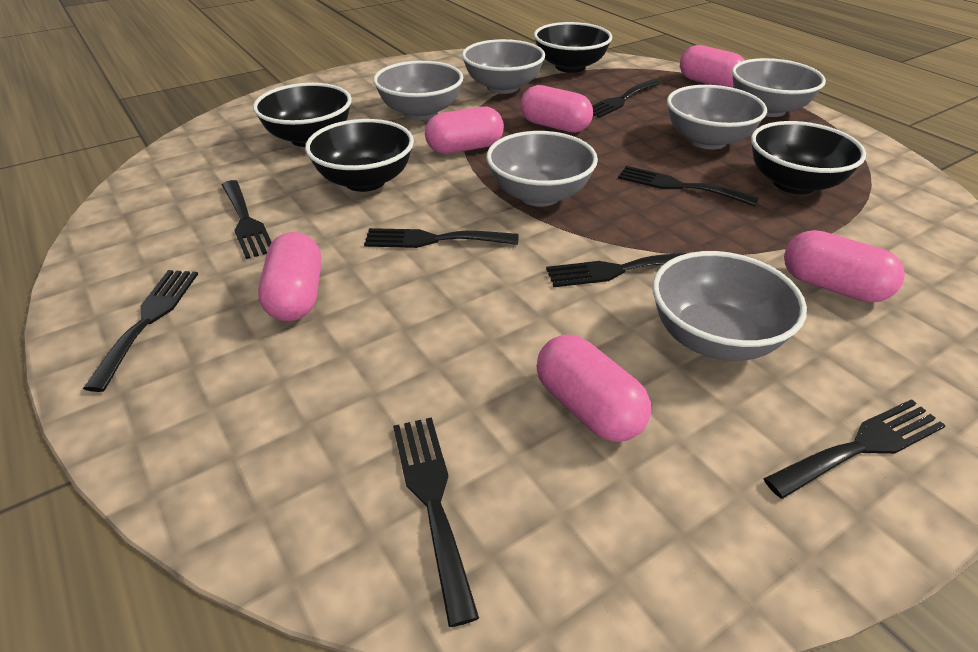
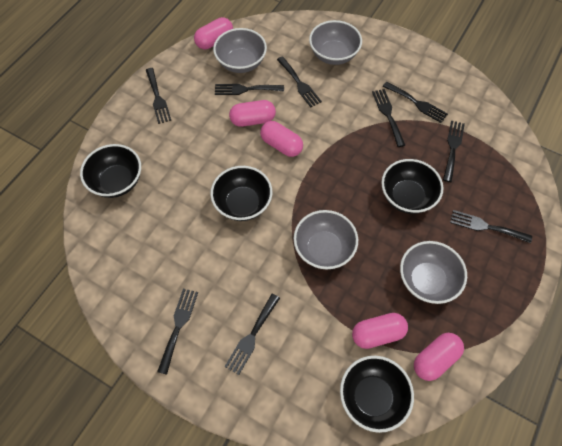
black fork: [83,270,198,392] [222,180,272,259] [364,228,518,248] [393,417,479,627] [546,253,687,287] [592,79,661,118] [618,166,759,207] [763,399,946,499] = 8 -> [146,68,171,124] [157,289,198,375] [215,84,284,95] [224,294,280,375] [277,56,322,107] [372,89,405,147] [383,82,448,123] [443,121,465,182] [450,210,532,243] = 9
grey bowl: [373,61,463,120] [462,39,545,94] [486,131,598,207] [653,251,807,361] [667,85,767,150] [732,58,826,117] = 6 -> [213,28,267,73] [294,210,358,269] [309,20,362,65] [400,241,467,304] = 4
pink capsule: [258,232,321,321] [425,106,504,154] [520,85,593,133] [536,335,651,442] [680,45,745,88] [784,230,905,303] = 6 -> [194,17,233,49] [229,100,276,127] [260,121,303,157] [352,313,408,349] [414,333,464,381] = 5

